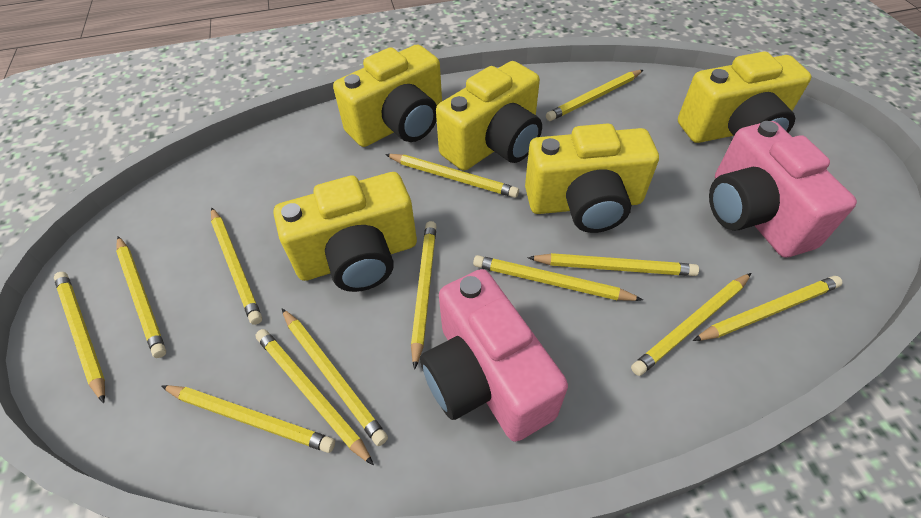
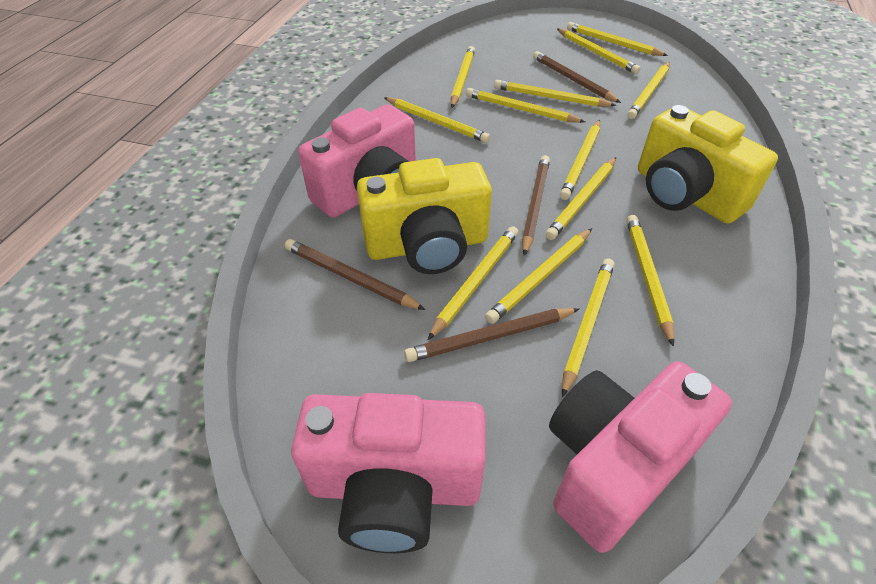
brown pencil: none = 0 -> [285,239,425,310] [404,308,579,362] [522,155,550,256] [533,51,621,103] = 4
pink camera: [420,269,568,442] [709,121,857,257] = 2 -> [291,393,486,553] [298,104,416,218] [549,361,732,553] = 3
yellow camera: [274,172,417,292] [333,44,442,147] [436,61,542,170] [525,123,659,233] [678,51,811,143] = 5 -> [357,158,492,274] [638,105,778,224] = 2

